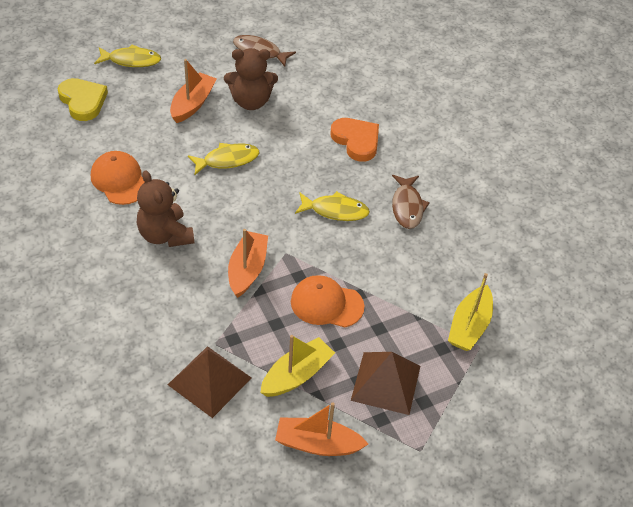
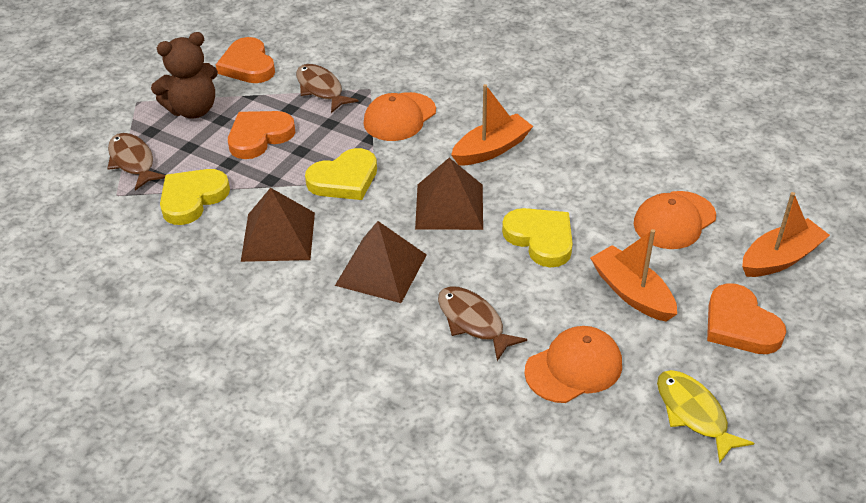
brown fish: [233,35,296,66] [392,175,430,229] = 2 -> [107,133,165,190] [296,64,359,113] [438,286,527,361] = 3
brown pyramid: [168,346,251,418] [351,352,420,415] = 2 -> [241,188,315,262] [335,221,427,303] [415,158,483,230] = 3
brown teddy bear: [137,170,194,247] [224,48,278,110] = 2 -> [151,32,218,118] = 1
orange cap: [91,151,145,205] [291,275,365,327] = 2 -> [364,92,436,141] [524,326,622,403] [634,191,716,249] = 3
orange heart: [331,118,379,162] = 1 -> [216,37,275,83] [228,111,295,159] [707,283,786,354] = 3
yellow boat: [260,335,335,397] [448,273,493,351] = 2 -> none = 0
yellow fish: [94,44,161,67] [188,143,259,175] [295,191,370,221] = 3 -> [657,370,754,464] = 1
yellow heart: [58,78,108,121] = 1 -> [160,169,230,225] [305,148,377,200] [502,208,573,268] = 3

